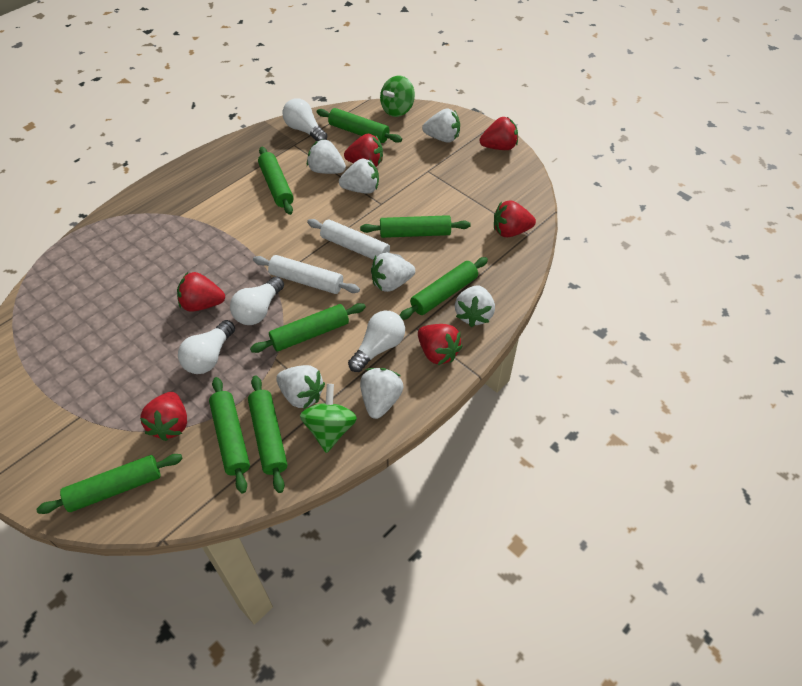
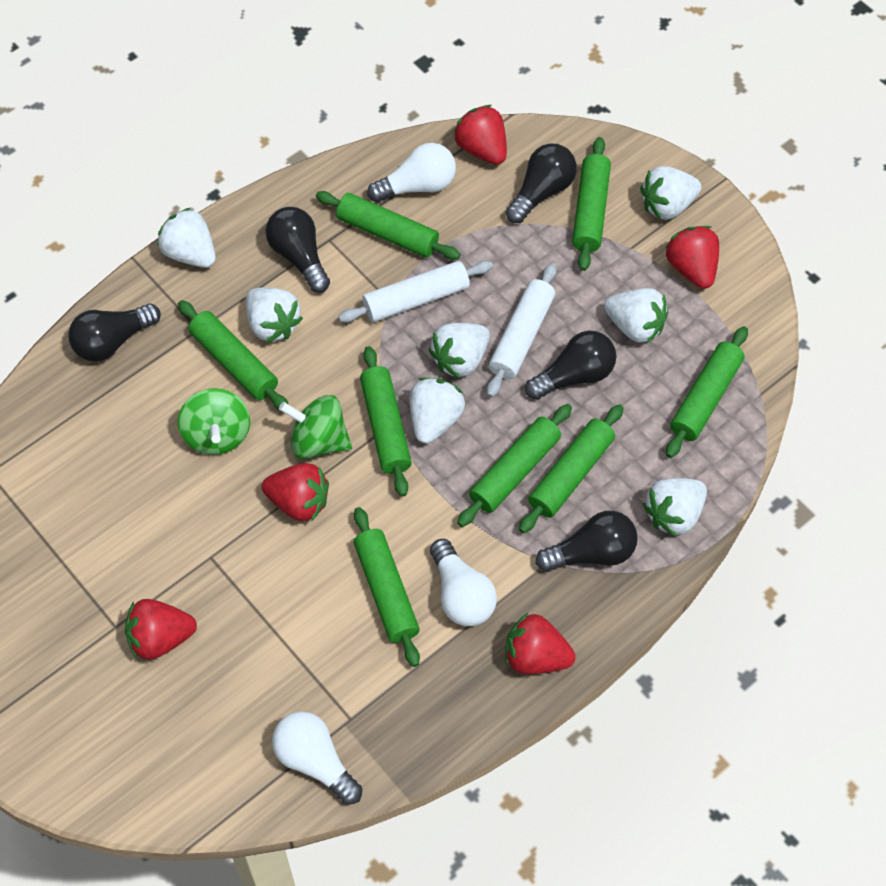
black light bulb: none = 0 -> [68,303,161,362] [265,207,330,293] [506,143,577,223] [525,331,616,400] [536,511,638,572] = 5
red strawberry: [140,392,187,441] [177,272,225,312] [344,134,383,167] [418,324,462,365] [480,117,518,150] [494,200,536,237] = 6 -> [125,599,197,660] [262,463,329,522] [453,105,507,165] [505,613,576,674] [666,226,719,289] = 5
white light bulb: [178,320,235,374] [230,276,284,325] [282,98,327,142] [348,310,405,372] = 4 -> [272,711,362,805] [367,143,456,203] [430,539,497,626] = 3

